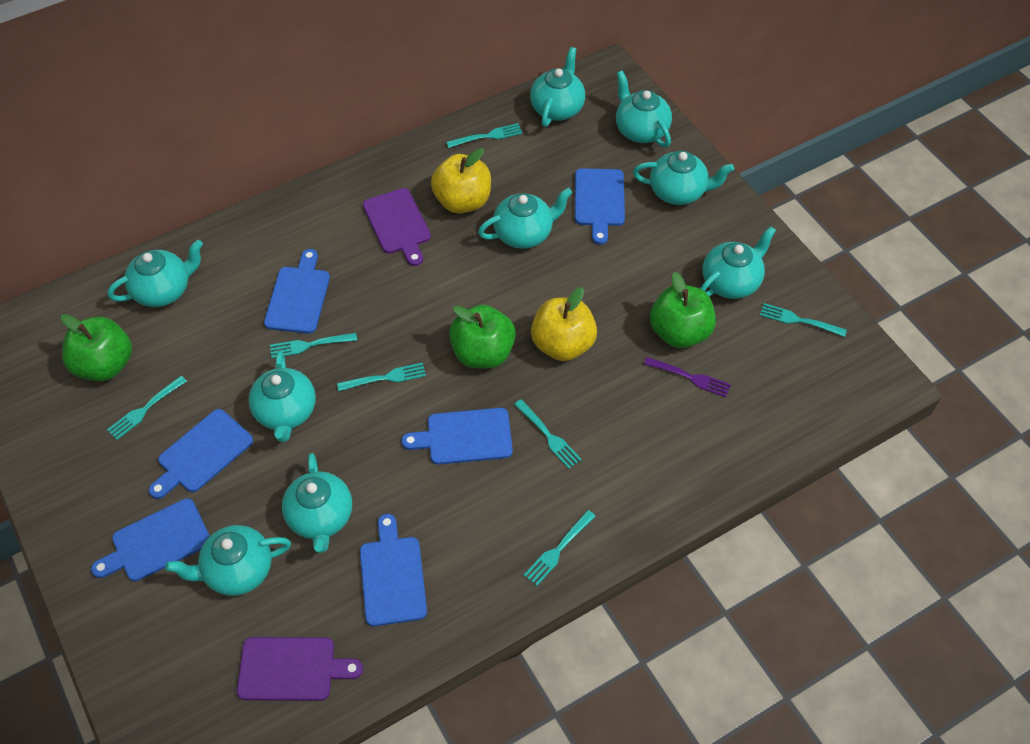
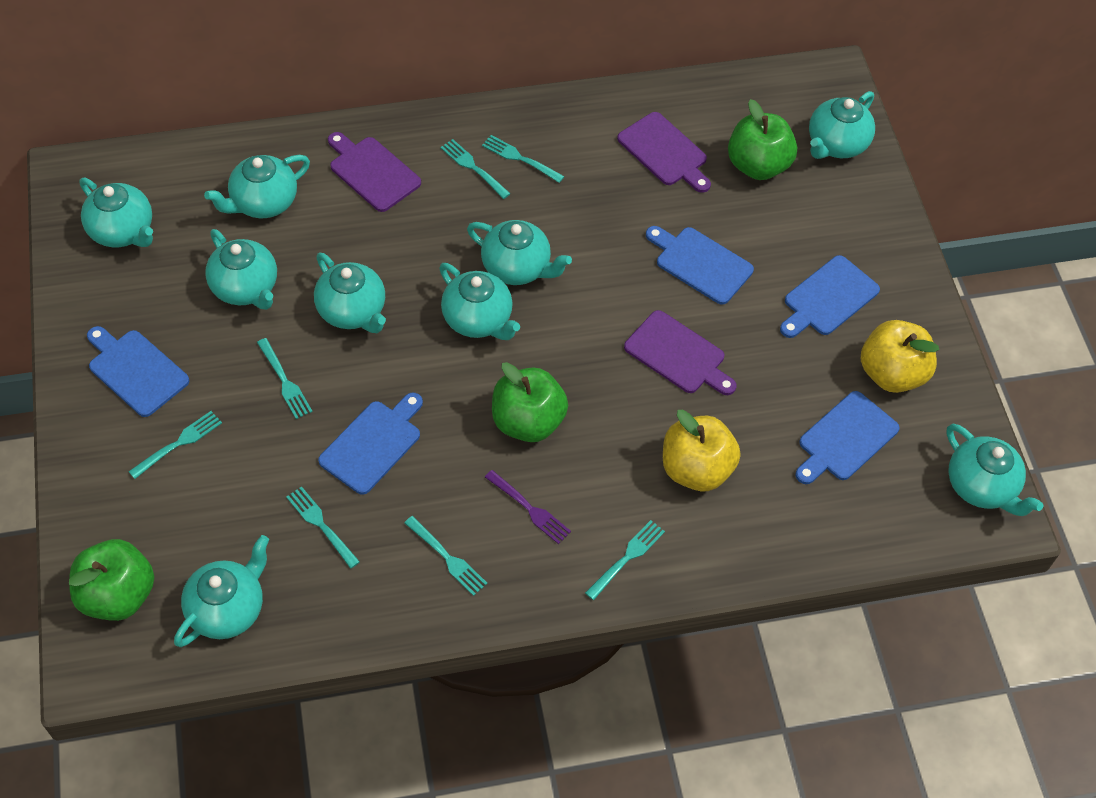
blue cutting board: [91,498,210,581] [149,409,253,499] [264,249,330,334] [360,514,427,626] [401,408,513,465] [575,168,625,245] = 6 -> [87,326,189,417] [318,393,423,495] [646,226,754,305] [780,255,880,338] [795,391,900,484] = 5
purple cutting board: [237,637,363,701] [363,188,431,266] = 2 -> [328,132,421,212] [617,112,711,193] [624,310,737,395] = 3

